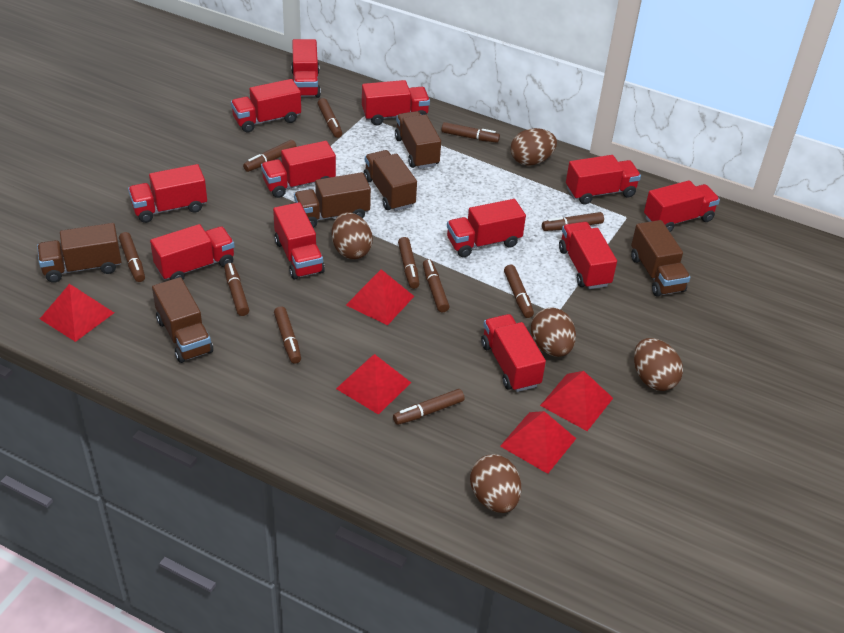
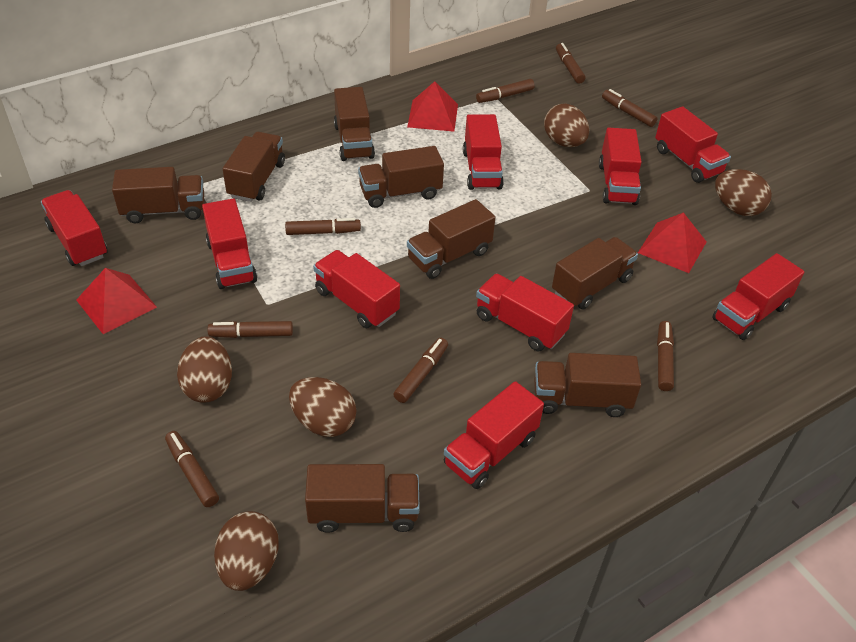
brown marker: [119,232,145,282] [224,263,249,316] [243,140,297,172] [274,306,301,364] [317,98,342,138] [393,389,465,425] [398,237,419,289] [423,259,449,312] [441,122,500,143] [504,265,534,318] [542,212,604,231] = 11 -> [165,431,219,507] [208,321,293,338] [285,218,361,235] [393,338,448,403] [476,79,535,103] [556,43,586,84] [602,89,657,127] [657,321,674,391] = 8
brown truck: [37,223,122,283] [152,277,213,363] [294,172,371,228] [364,150,417,211] [395,111,441,169] [631,220,690,297] = 6 -> [112,167,204,223] [223,132,285,202] [305,464,420,533] [334,87,375,161] [358,146,444,208] [407,199,496,279] [534,353,641,417] [552,237,638,309] = 8
red pyramid: [40,284,114,342] [336,354,411,415] [346,269,414,325] [500,411,577,474] [540,371,613,431] = 5 -> [76,268,157,334] [407,81,458,132] [638,212,707,273] = 3
red truck: [128,164,207,223] [150,224,235,280] [231,79,301,133] [261,141,336,198] [273,202,325,279] [291,39,321,98] [362,80,430,125] [447,199,526,257] [481,314,546,392] [559,222,617,289] [566,155,641,204] [644,180,720,232] = 12 -> [41,190,108,266] [202,199,257,289] [313,250,400,328] [444,381,544,489] [463,114,504,190] [476,274,574,351] [599,128,642,205] [655,106,731,183] [712,253,804,340] = 9

